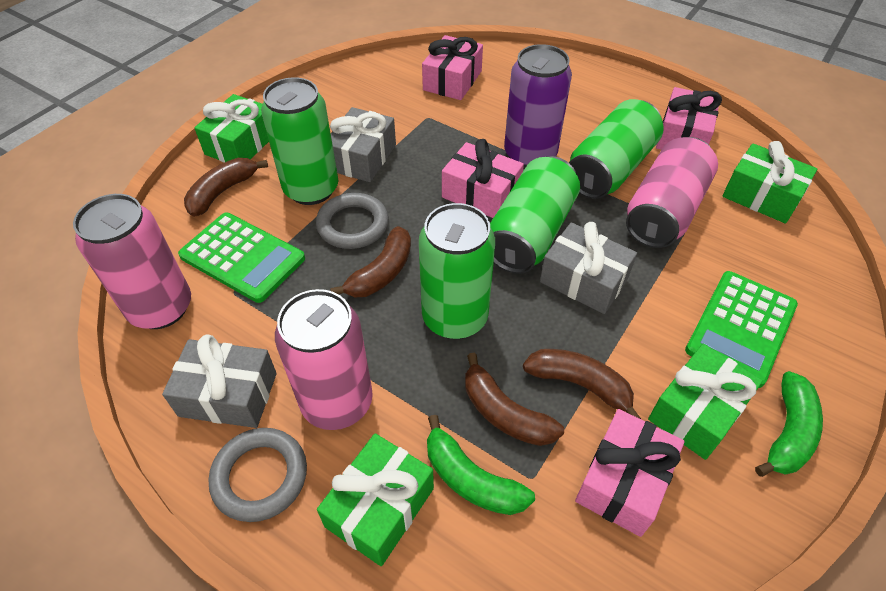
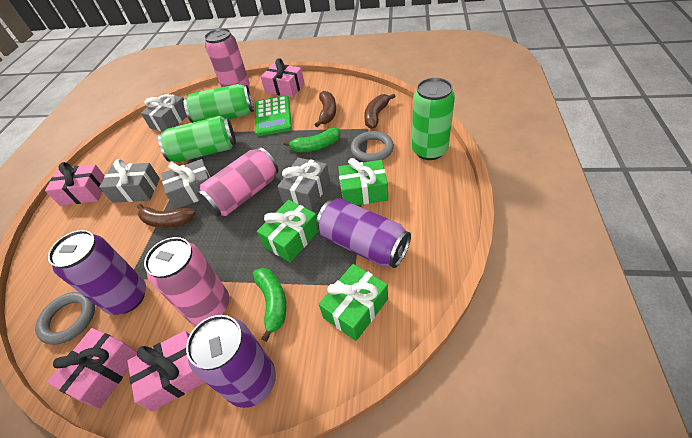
brown banana: [184,158,268,217] [330,226,411,297] [465,353,564,446] [523,349,641,419] = 4 -> [137,204,195,228] [314,91,336,127] [364,94,396,129] = 3
green calculator: [178,213,305,303] [685,271,798,388] = 2 -> [255,95,292,136] = 1
green can: [261,77,338,205] [419,203,495,339] [490,156,580,274] [569,99,664,199] = 4 -> [158,116,236,162] [184,84,254,123] [412,78,455,160] = 3
green gift: [194,94,269,163] [317,433,434,566] [648,344,763,460] [722,141,817,223] = 4 -> [257,200,319,262] [319,264,388,341] [338,158,388,205] = 3
grey gift: [162,334,277,428] [330,107,396,182] [540,222,637,314] = 3 -> [99,159,160,203] [141,93,187,132] [162,159,211,209] [278,157,330,211] = 4
purple can: [504,44,572,168] = 1 -> [48,230,146,315] [186,315,276,408] [316,198,411,268] = 3

